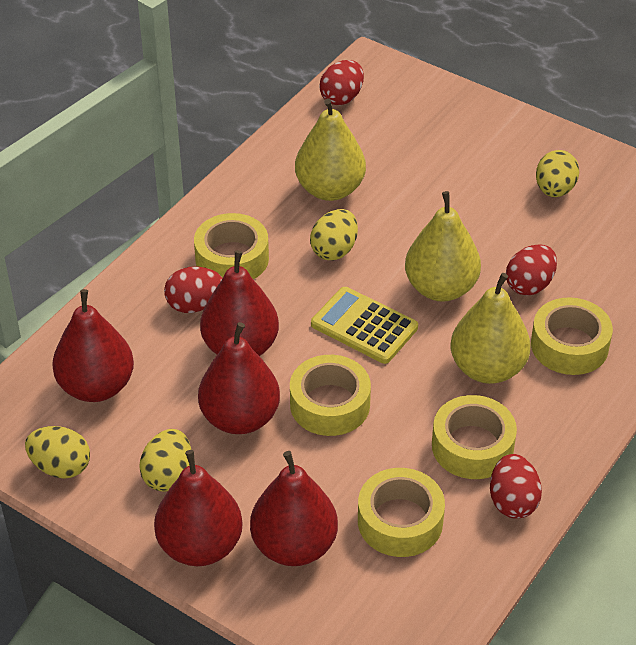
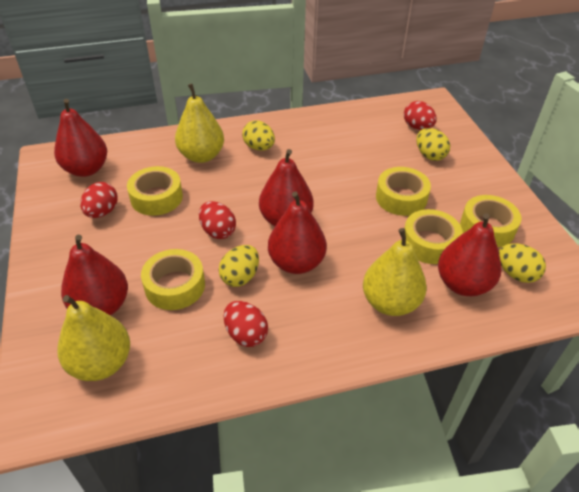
yellow calculator: [311,287,418,364] = 1 -> none = 0

